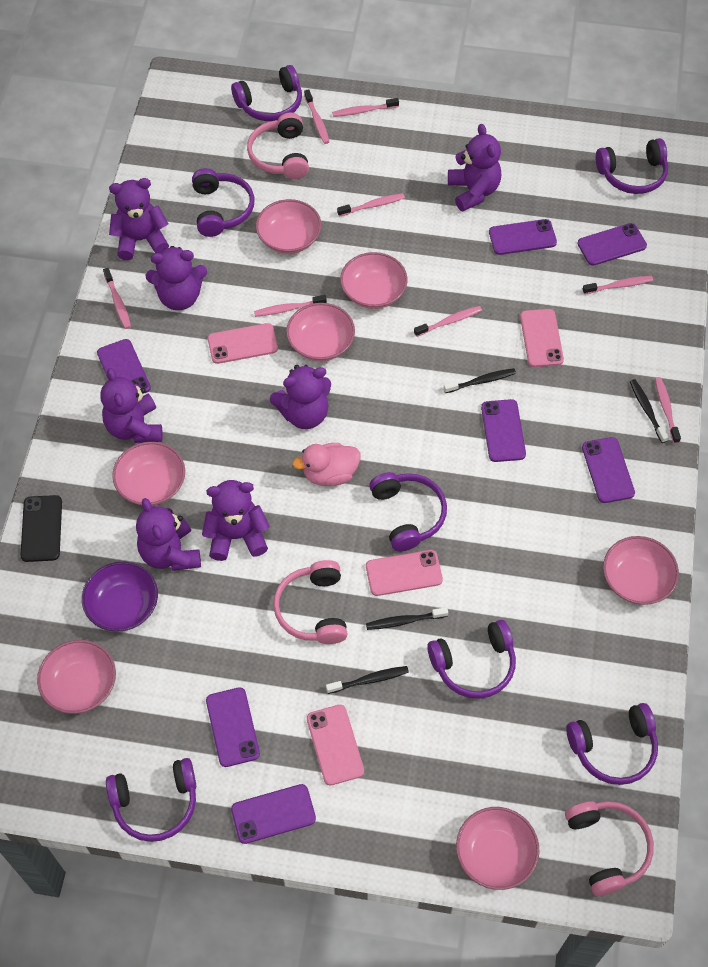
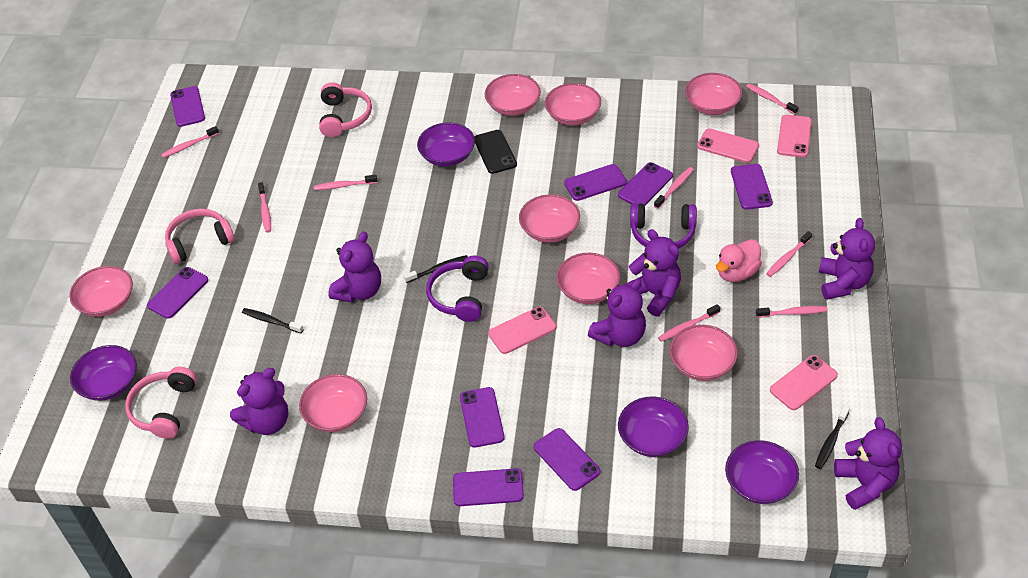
black toothbrush: [326,666,409,694] [366,607,448,630] [444,368,516,393] [630,379,669,443] = 4 -> [242,308,304,333] [404,255,468,283] [815,406,850,469] = 3
pink bowl: [37,640,116,714] [112,442,185,506] [256,199,321,254] [286,303,355,361] [340,252,408,309] [456,807,539,890] [603,536,679,605] = 7 -> [69,266,133,317] [299,374,367,432] [485,74,541,116] [519,194,580,243] [545,83,601,126] [556,253,620,304] [669,325,738,381] [685,73,742,115] = 8
purple bowl: [82,562,158,632] = 1 -> [70,345,137,401] [417,122,475,167] [618,396,689,457] [725,440,799,504] = 4
purple headphones: [106,758,196,842] [192,168,255,237] [231,65,302,121] [369,472,447,552] [427,620,516,699] [566,703,658,785] [596,138,668,194] = 7 -> [426,256,489,322] [630,203,697,249] = 2
purple phone: [97,339,151,394] [206,687,260,767] [231,784,316,844] [481,399,526,462] [489,219,557,255] [577,223,647,266] [582,437,635,503] = 7 -> [147,267,208,319] [170,86,205,127] [453,468,524,506] [460,387,505,448] [534,428,600,491] [564,164,627,201] [618,162,673,205] [731,164,773,210] = 8
purple teddy bear: [100,368,163,443] [109,178,169,260] [136,498,201,571] [146,246,207,310] [202,480,270,561] [270,365,331,429] [448,124,501,212] = 7 -> [230,368,289,435] [328,232,381,303] [588,279,646,347] [624,229,681,317] [819,218,875,300] [834,417,902,510] = 6

